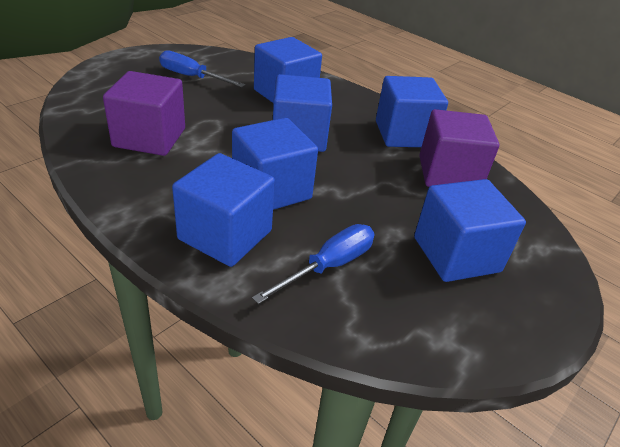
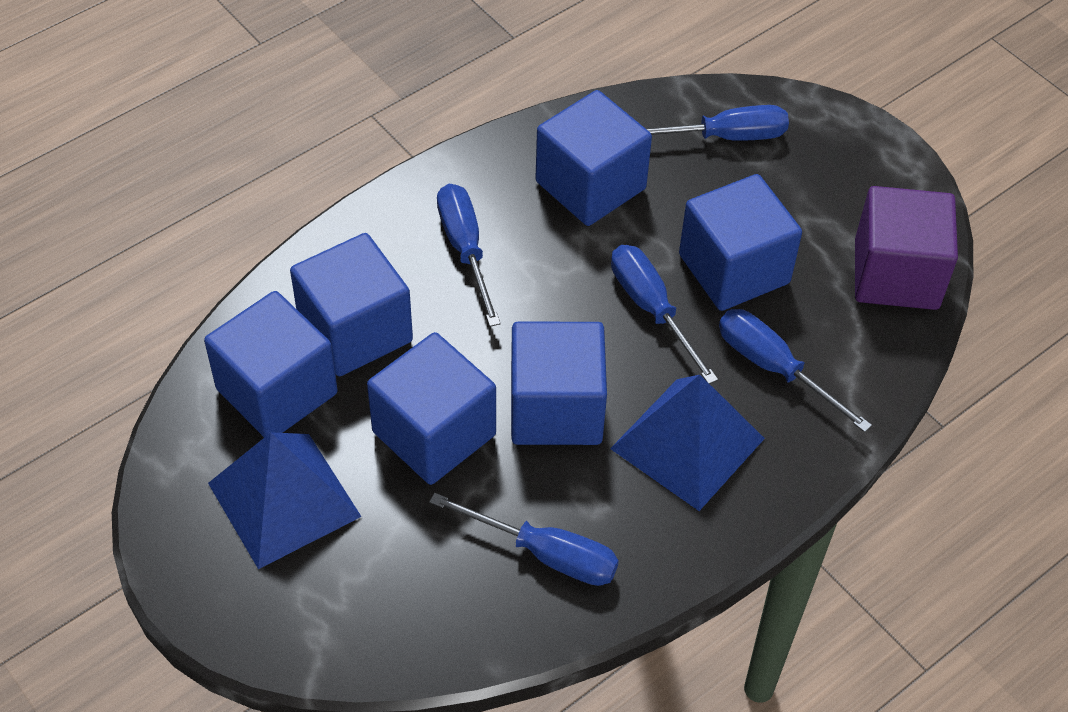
blue pyramid: none = 0 -> [208,432,362,569] [610,375,765,511] = 2
blue screwdriver: [159,50,245,87] [252,224,375,304] = 2 -> [429,493,619,586] [437,184,501,327] [611,245,718,384] [647,105,789,141] [719,309,872,432] = 5
purple cube: [103,71,185,156] [419,109,499,187] = 2 -> [855,186,958,310] = 1

